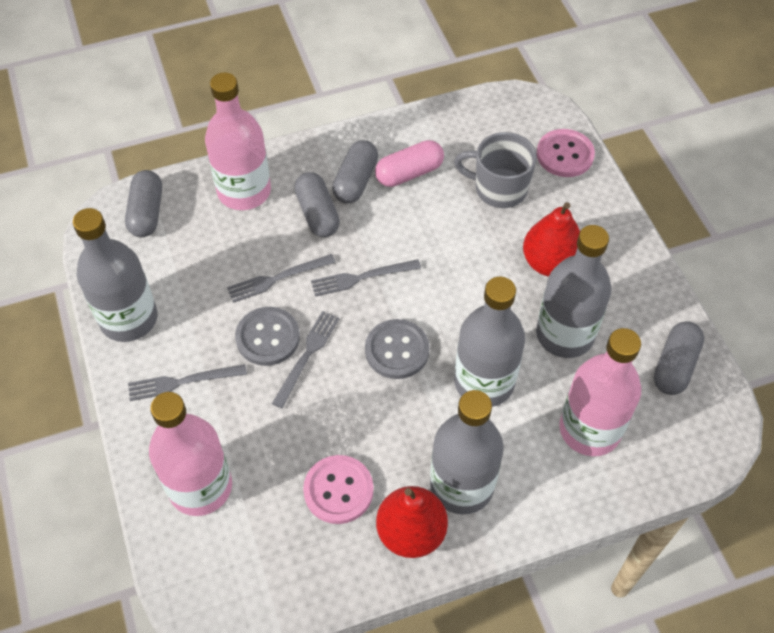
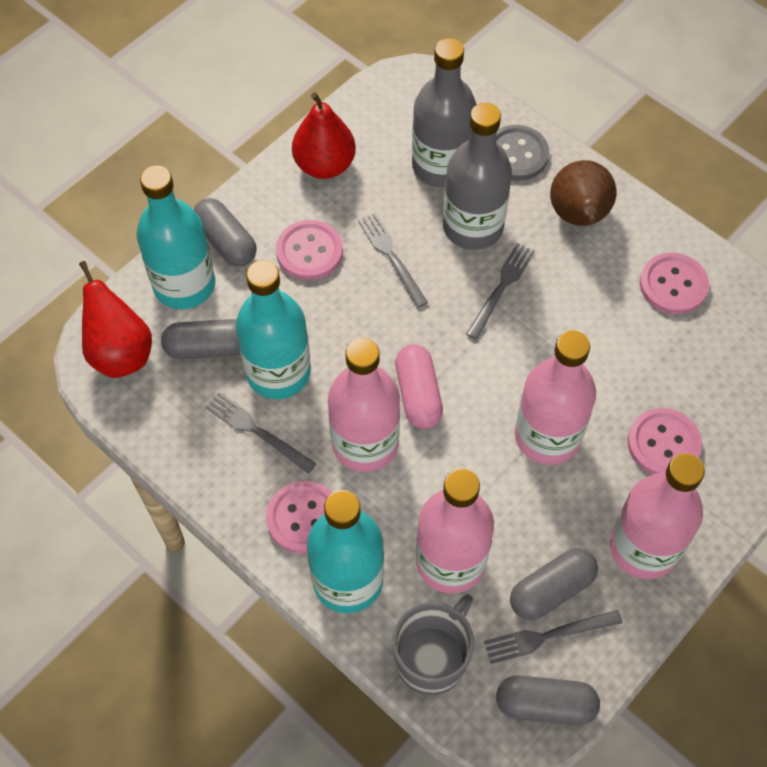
brown pear: none = 0 -> [550,160,616,226] = 1
grey bottle: [73,208,157,342] [430,390,504,515] [454,277,525,407] [536,225,612,358] = 4 -> [412,38,477,188] [443,103,512,250] = 2
grey button: [235,307,300,366] [365,319,430,379] = 2 -> [496,125,549,180] = 1
pink bottle: [149,392,232,516] [205,72,271,210] [559,328,641,456] = 3 -> [328,338,400,472] [416,469,494,594] [515,330,596,465] [610,453,705,579] = 4
pink button: [303,455,373,524] [537,129,595,177] = 2 -> [266,481,332,554] [276,220,343,280] [628,408,702,475] [640,253,709,314] = 4
turquoise bottle: none = 0 -> [136,165,215,309] [236,260,311,399] [307,490,384,613] = 3

